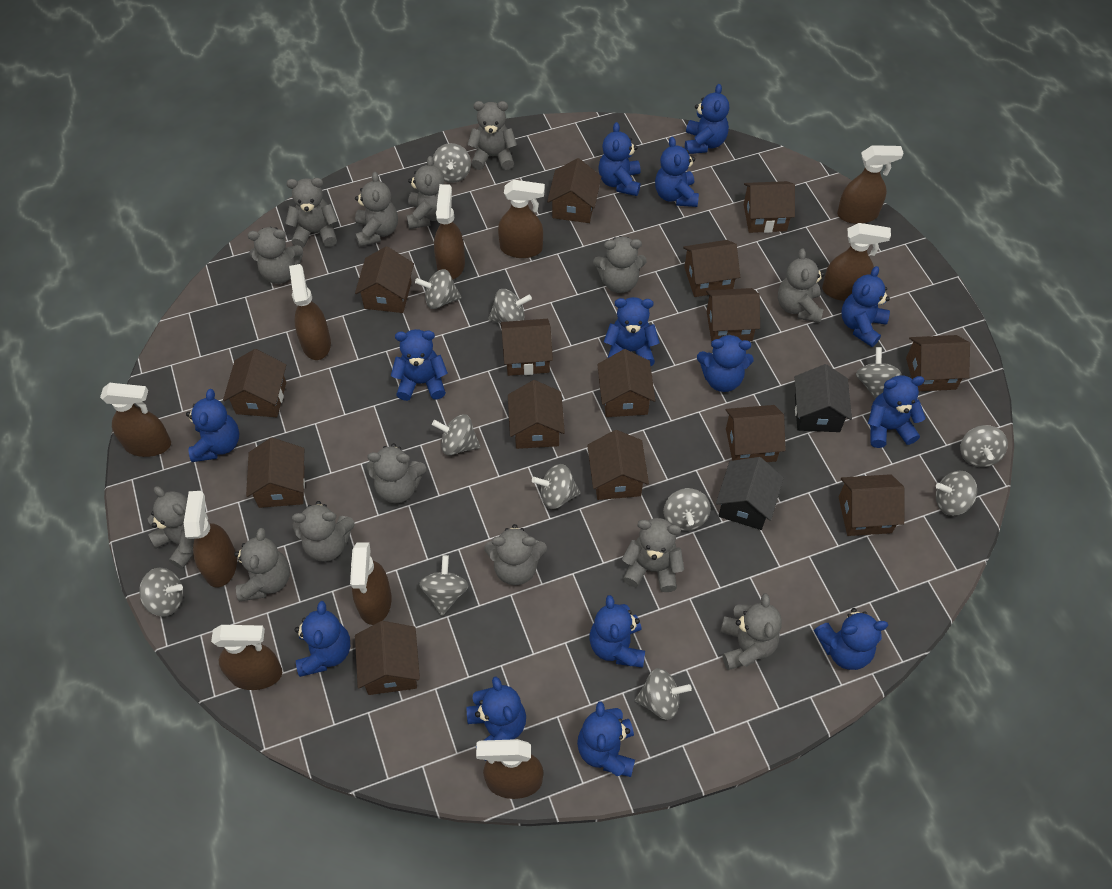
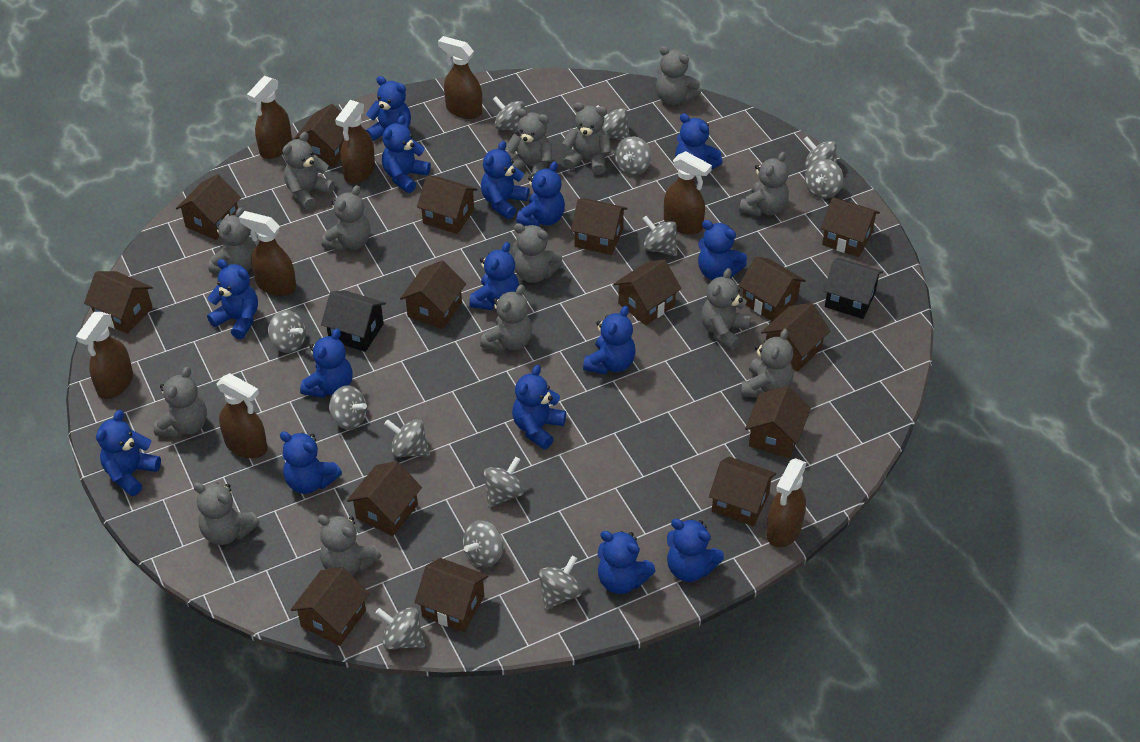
blue teddy bear: [186,389,239,462] [294,601,350,677] [391,329,448,401] [467,676,526,761] [577,702,635,777] [590,595,645,668] [598,122,641,196] [604,297,660,366] [655,137,699,207] [685,84,729,154] [697,333,754,392] [814,608,888,670] [841,266,890,347] [868,375,926,448] = 14 -> [96,410,161,496] [207,259,258,339] [280,431,342,494] [300,329,353,398] [366,76,411,141] [382,115,431,193] [469,242,519,310] [481,141,529,219] [512,365,566,450] [517,161,565,227] [583,306,636,374] [597,531,656,594] [667,519,724,582] [675,113,723,169] [698,220,747,280] = 15
brown spray bottle: [100,383,171,457] [184,491,237,588] [211,625,282,690] [289,264,331,360] [350,542,392,625] [434,184,465,280] [476,739,543,799] [498,180,545,258] [822,223,891,301] [837,145,904,224] = 10 -> [76,312,133,399] [217,373,268,458] [239,211,296,296] [247,76,292,159] [335,100,375,184] [438,36,482,119] [664,151,712,235] [766,458,806,548] = 8
grey spinning top: [139,568,183,616] [415,269,461,309] [419,555,468,616] [432,414,481,455] [433,143,471,183] [488,289,532,323] [532,464,581,509] [635,668,692,720] [664,488,711,531] [856,347,901,399] [936,471,977,516] [960,425,1008,467] = 12 -> [268,310,306,353] [329,385,367,430] [375,607,425,649] [384,419,430,457] [463,520,503,567] [483,457,524,508] [492,96,525,132] [539,556,582,610] [596,105,630,140] [614,136,651,176] [643,216,677,256] [803,137,837,169] [805,159,843,199] = 13

